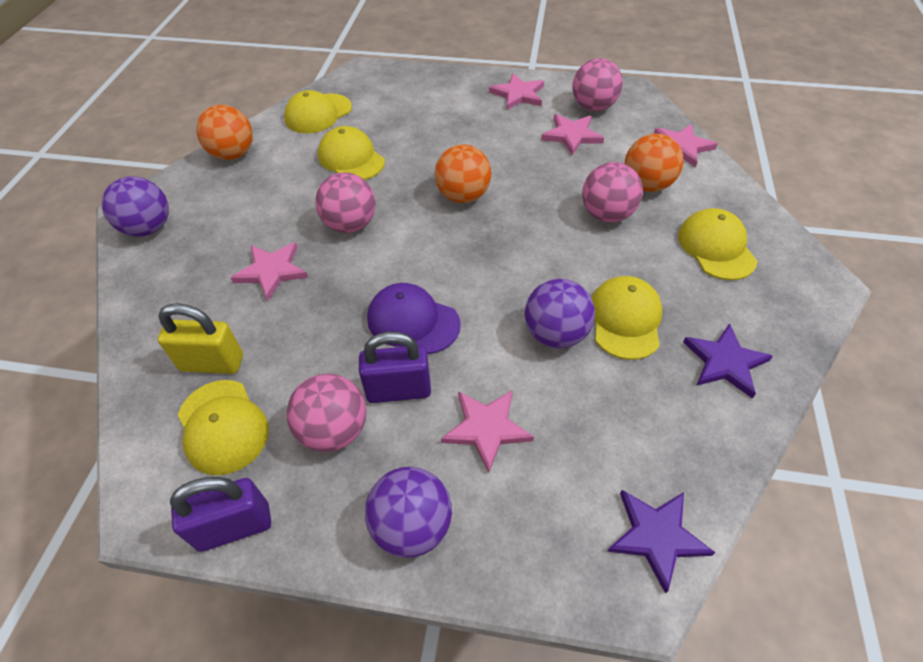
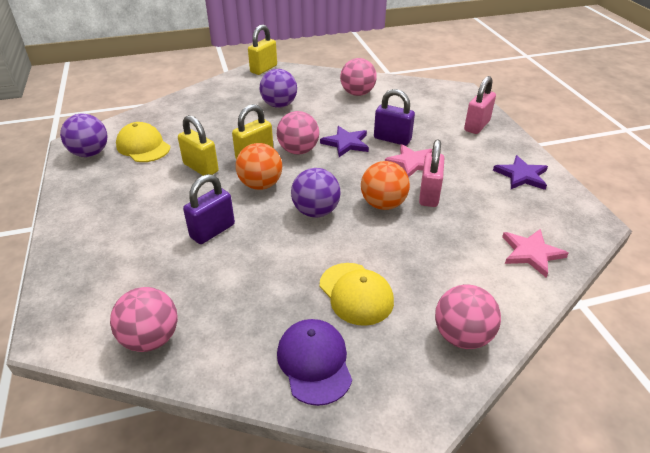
orange ball: [196,105,253,160] [435,144,491,203] [625,134,684,192] = 3 -> [236,143,282,190] [361,161,410,210] = 2
pink padlock: none = 0 -> [419,139,444,207] [464,76,496,134] = 2
pink star: [231,242,308,301] [441,390,534,473] [489,73,544,110] [541,114,604,155] [654,124,717,167] = 5 -> [385,144,432,177] [502,229,569,277] = 2
yellow cap: [178,380,269,475] [284,90,352,133] [318,126,385,180] [592,276,662,360] [678,208,757,280] = 5 -> [116,122,170,162] [320,263,394,326] = 2
yellow padlock: [158,303,243,374] = 1 -> [178,115,219,176] [232,104,273,159] [248,25,277,75] = 3

